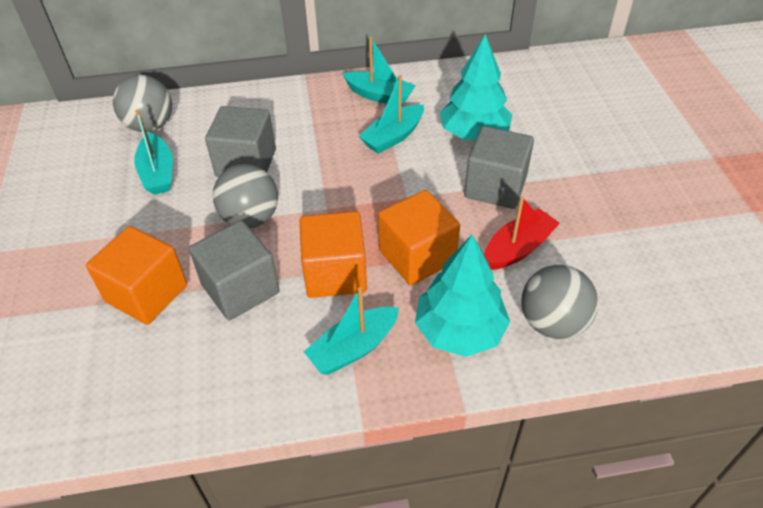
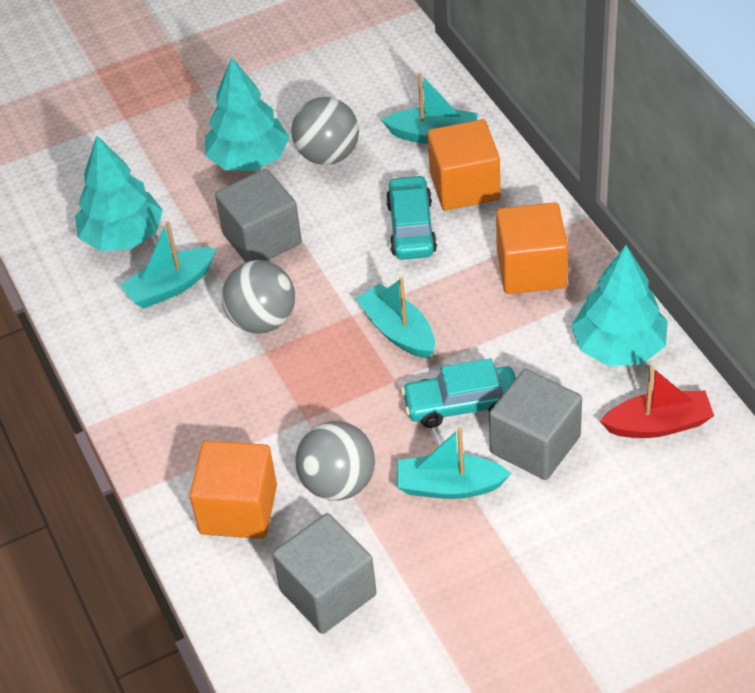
turquoise car: none = 0 -> [386,175,437,260] [401,358,516,428] = 2
turquoise tree: [415,234,510,357] [440,34,512,140] = 2 -> [75,136,163,251] [205,57,289,171] [571,245,668,366] = 3

